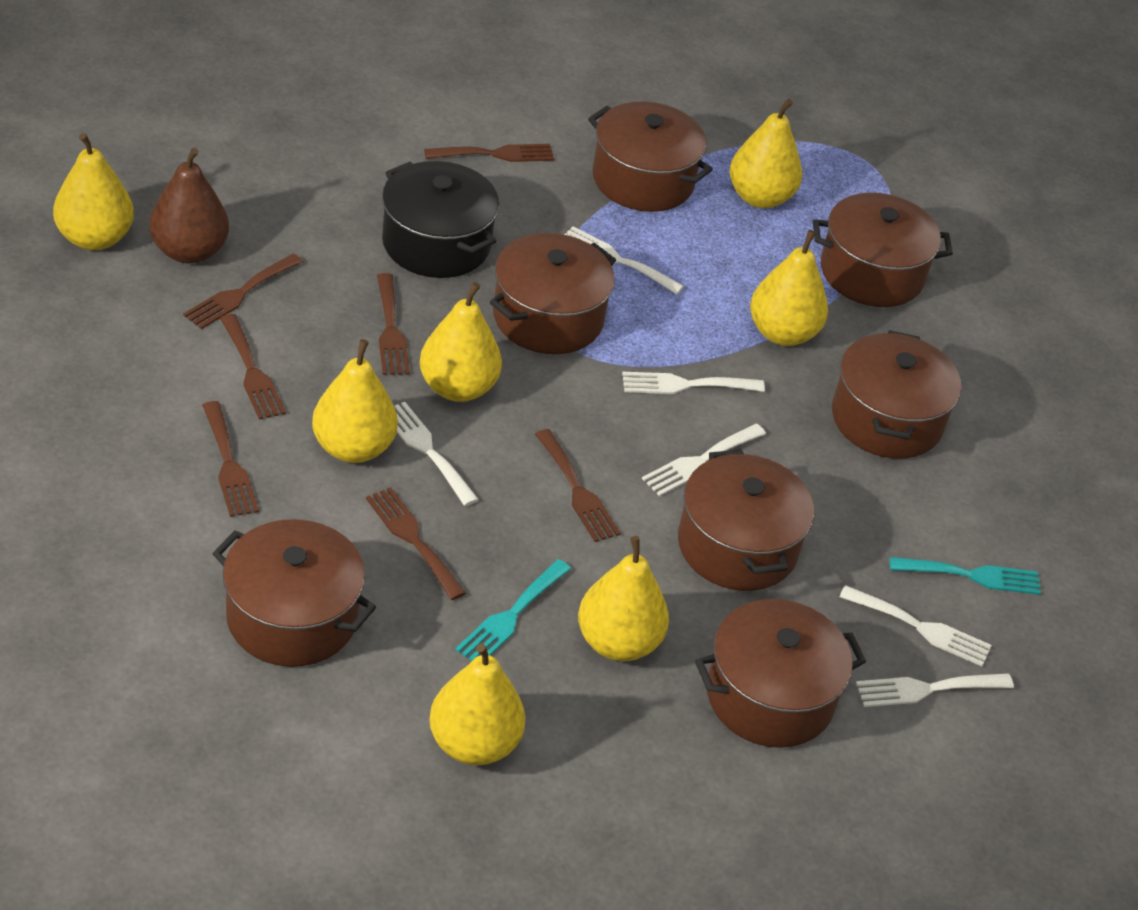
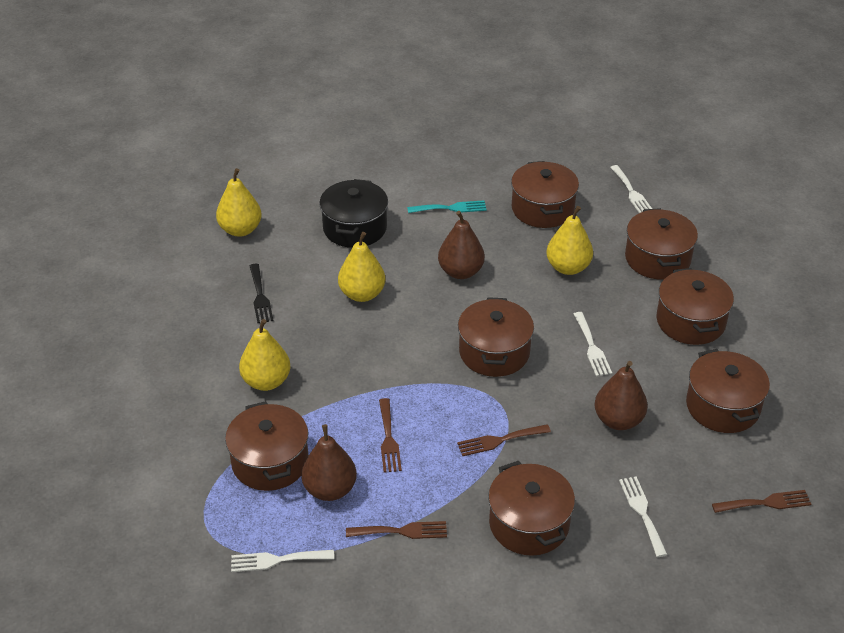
black fork: none = 0 -> [250,264,273,323] = 1
brown fork: [183,253,303,329] [202,401,259,517] [220,314,286,420] [366,487,466,600] [377,273,410,375] [424,144,554,162] [535,429,621,542] = 7 -> [346,521,447,539] [379,398,402,473] [457,424,551,456] [712,490,811,513] = 4
brown pear: [149,148,229,264] = 1 -> [301,424,357,501] [438,211,485,279] [595,361,648,430] = 3
turquoise fork: [455,559,571,661] [890,557,1041,595] = 2 -> [407,200,487,213] = 1
white fork: [395,402,479,506] [564,226,684,295] [622,372,765,394] [642,424,766,496] [840,585,992,666] [856,673,1014,707] = 6 -> [231,550,334,572] [574,312,612,376] [610,165,652,213] [619,477,668,557] = 4
yellow pear: [53,133,134,250] [312,339,398,463] [420,282,502,402] [429,643,525,765] [578,536,669,661] [729,99,802,208] [750,230,828,346] = 7 -> [216,168,262,237] [239,319,291,391] [338,232,385,302] [546,206,593,275] = 4

